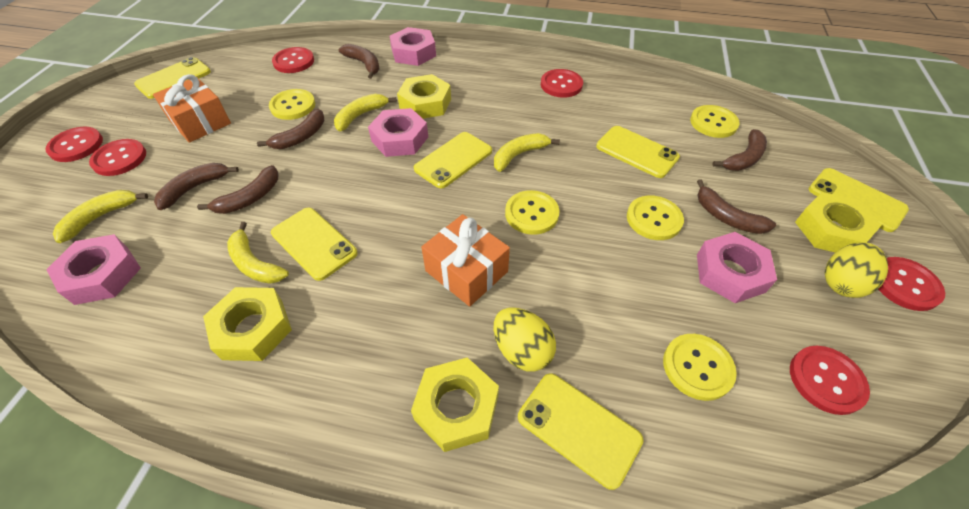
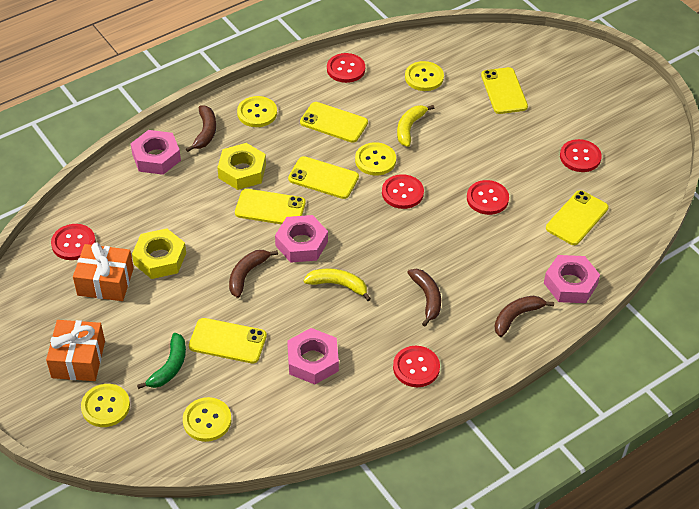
brown banana: [154,163,239,210] [197,165,278,214] [257,109,325,149] [339,44,380,79] [697,179,776,234] [712,129,767,171] = 6 -> [186,106,216,152] [229,250,278,298] [407,269,441,326] [495,296,554,337] = 4
green banana: none = 0 -> [137,333,186,389] = 1
yellow banana: [53,190,148,243] [227,222,289,284] [334,94,397,131] [494,133,560,172] = 4 -> [303,268,371,301] [397,105,434,147] = 2
yellow egg: [494,308,556,372] [825,242,888,298] = 2 -> none = 0
yellow nut: [203,287,292,361] [397,74,451,119] [411,357,499,452] [795,192,882,253] = 4 -> [132,228,186,279] [217,143,266,190] = 2

